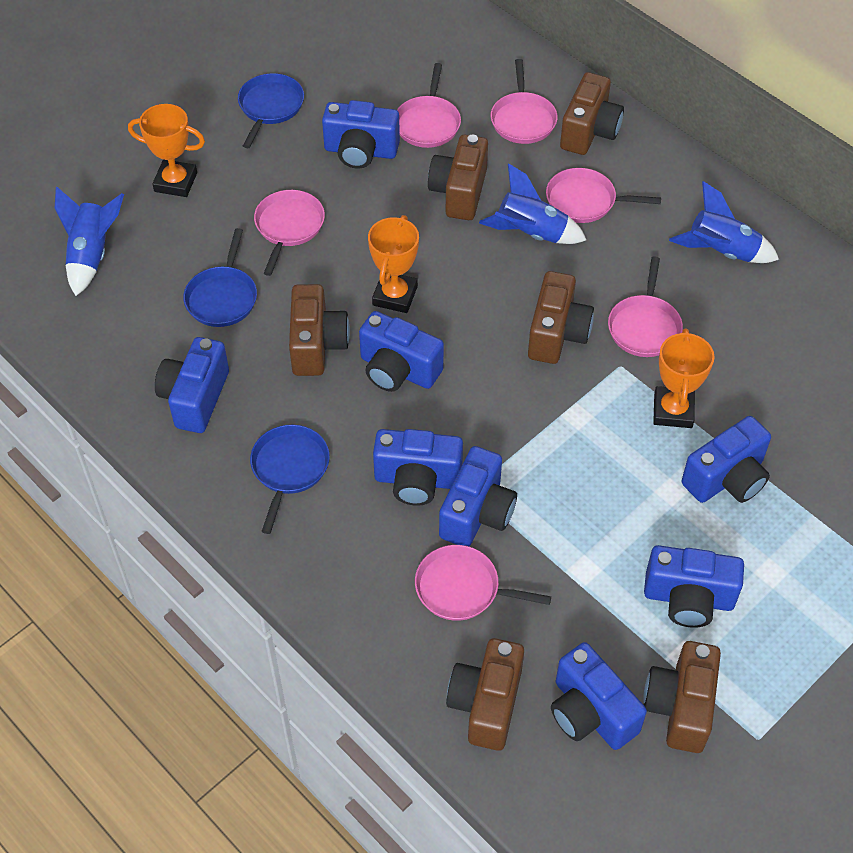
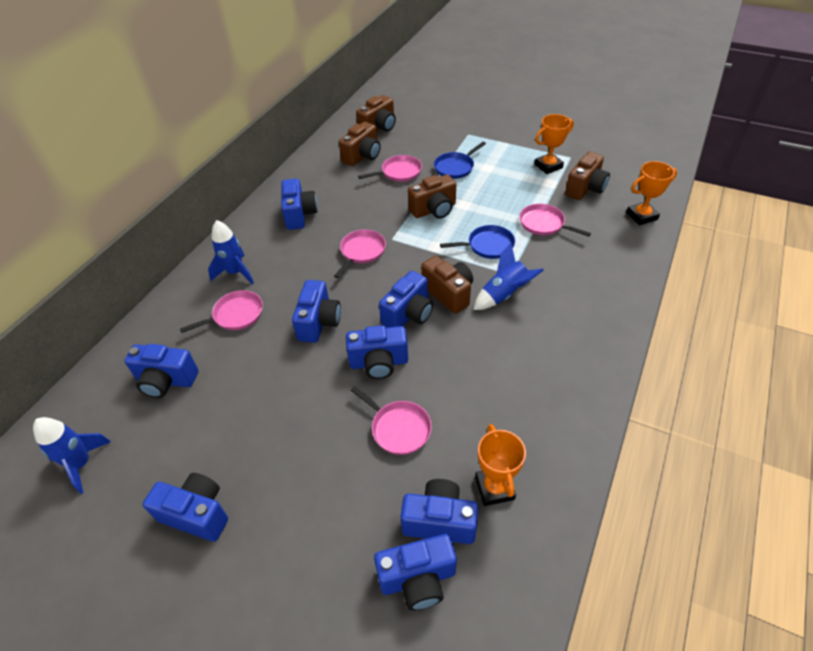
blue pan: [183,228,257,327] [238,73,304,148] [250,425,330,534] = 3 -> [434,142,486,179] [440,225,515,259] = 2
brown camera: [289,284,350,376] [428,135,488,220] [446,638,524,751] [528,271,594,364] [560,72,624,155] [644,641,721,753] = 6 -> [339,122,381,166] [356,95,396,132] [408,174,456,218] [421,256,473,314] [565,151,610,200] = 5
pink pan: [254,190,325,276] [397,63,461,148] [415,545,551,621] [491,59,558,144] [546,168,661,223] [608,256,683,357] = 6 -> [180,290,263,333] [334,230,386,278] [350,386,432,455] [358,155,422,182] [520,204,591,237] = 5

